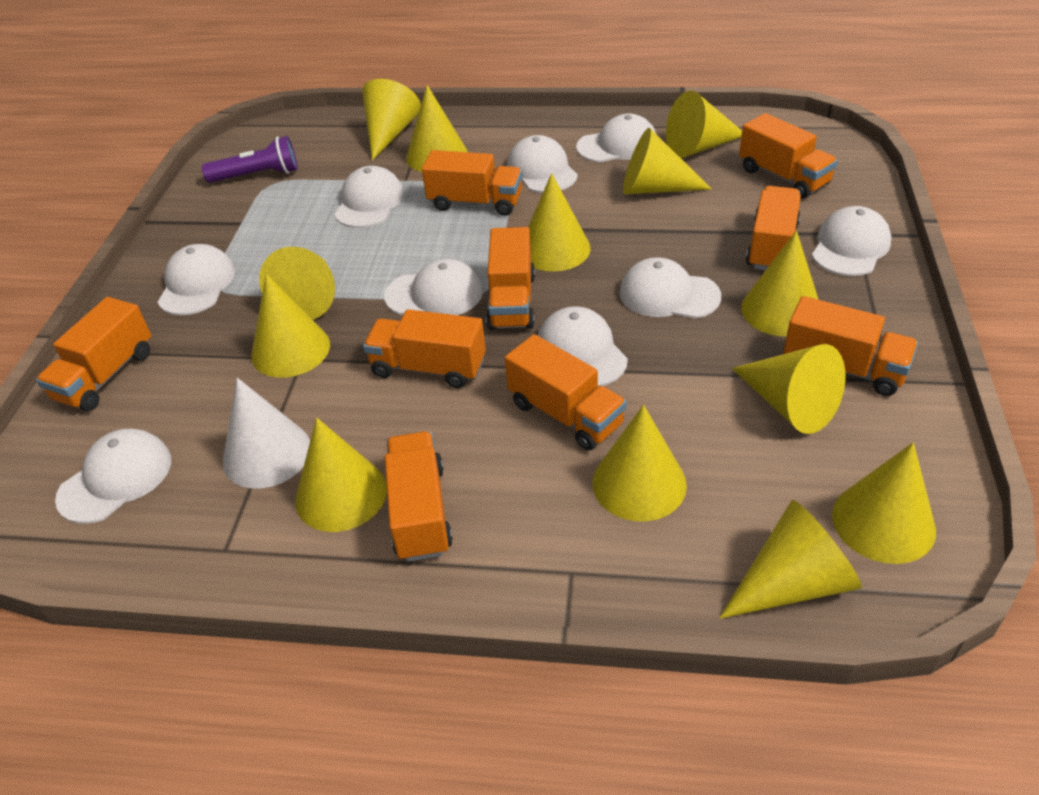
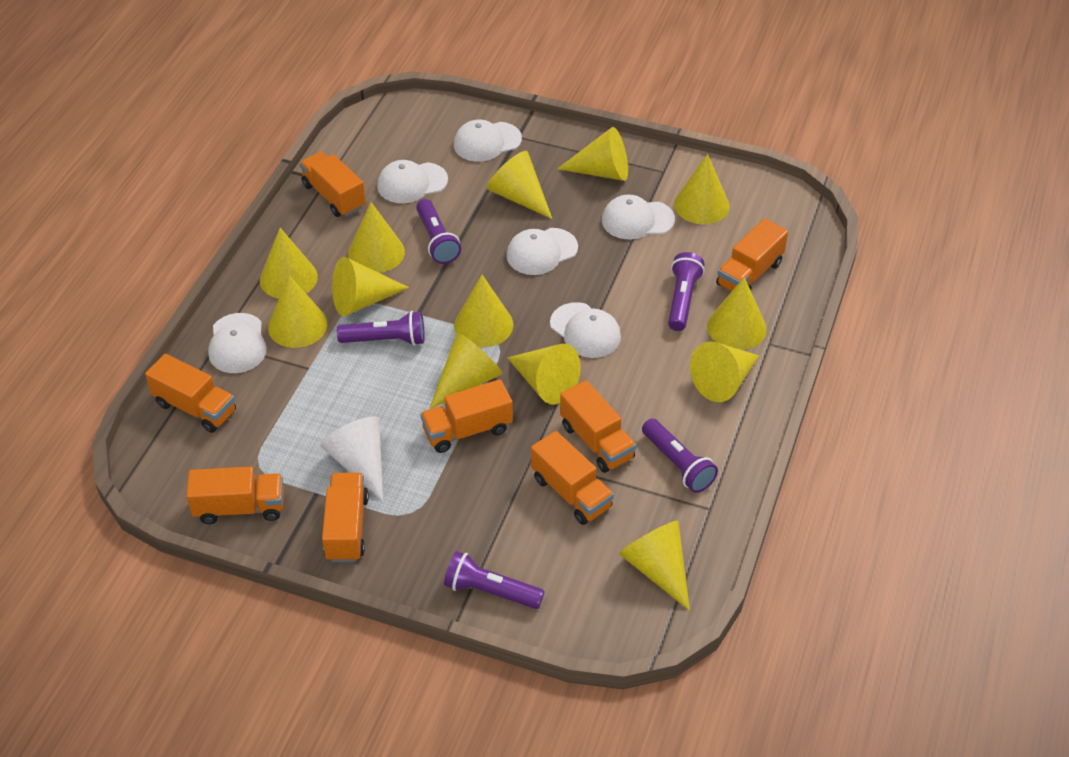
orange truck: [36,297,151,411] [363,309,486,388] [385,431,453,562] [422,150,522,216] [486,227,535,330] [505,334,627,451] [739,113,838,198] [746,186,801,270] [784,296,918,396] = 9 -> [145,354,236,433] [186,467,284,524] [300,152,366,217] [322,473,369,562] [420,379,513,453] [531,431,614,525] [560,380,636,473] [716,218,788,292] = 8
purple flashlight: [202,136,298,183] = 1 -> [337,311,425,346] [416,199,461,264] [444,551,545,609] [642,419,718,493] [668,252,705,331] = 5
white cap: [55,429,171,524] [158,244,235,316] [334,166,404,228] [384,259,483,315] [507,135,578,193] [538,306,628,386] [576,114,657,163] [620,257,721,319] [812,206,891,276] = 9 -> [208,313,267,373] [377,160,448,203] [454,120,522,162] [506,228,578,275] [550,302,621,358] [602,195,675,239] = 6

